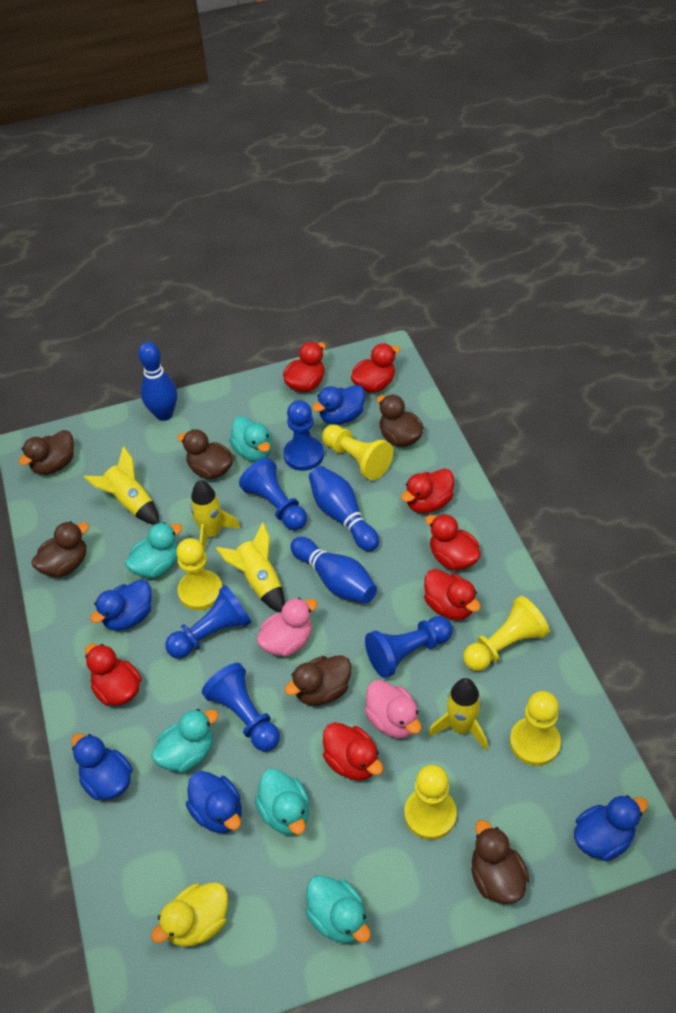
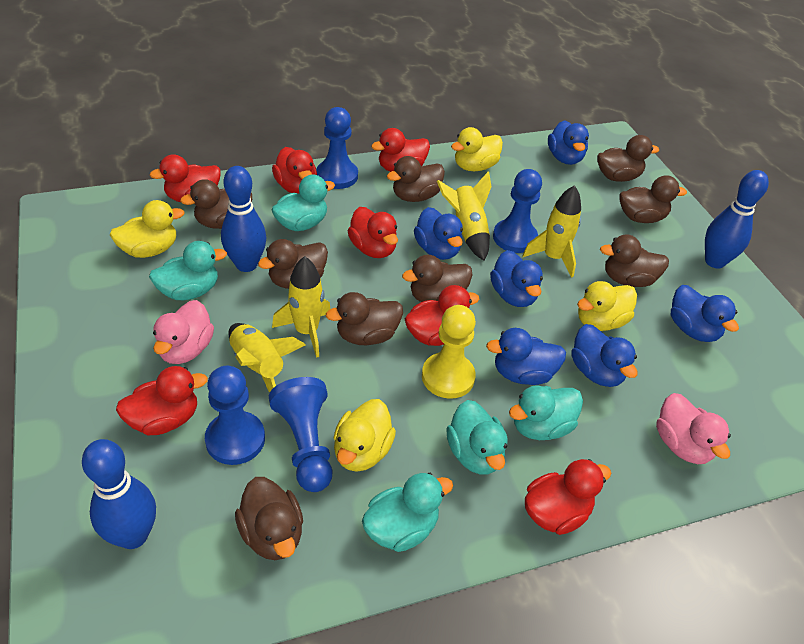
blue duck: [72,733,133,800] [90,579,152,631] [186,771,242,833] [312,385,365,425] [574,795,648,861] = 5 -> [414,207,463,260] [486,328,566,385] [490,250,543,307] [548,120,589,165] [571,324,637,387] [671,285,739,342] = 6
blue pawn: [165,585,251,659] [202,663,280,752] [239,458,307,530] [283,400,324,471] [365,616,453,678] = 5 -> [205,366,265,465] [269,377,333,492] [316,107,358,189] [493,169,542,253] = 4
brown duck: [19,430,74,475] [31,521,89,577] [177,429,233,479] [285,655,351,706] [377,394,424,447] [471,820,529,904] = 6 -> [180,179,252,229] [235,477,303,560] [258,239,328,289] [326,292,403,345] [387,156,445,202] [402,255,473,302] [597,135,659,182] [600,235,669,287] [619,175,687,223] = 9
yellow duck: [151,883,228,947] = 1 -> [110,200,185,258] [334,399,396,472] [451,127,503,171] [577,281,637,331] = 4
yellow pawn: [176,538,222,610] [322,424,393,480] [404,765,457,840] [463,596,550,671] [510,691,561,766] = 5 -> [422,305,476,399] = 1

